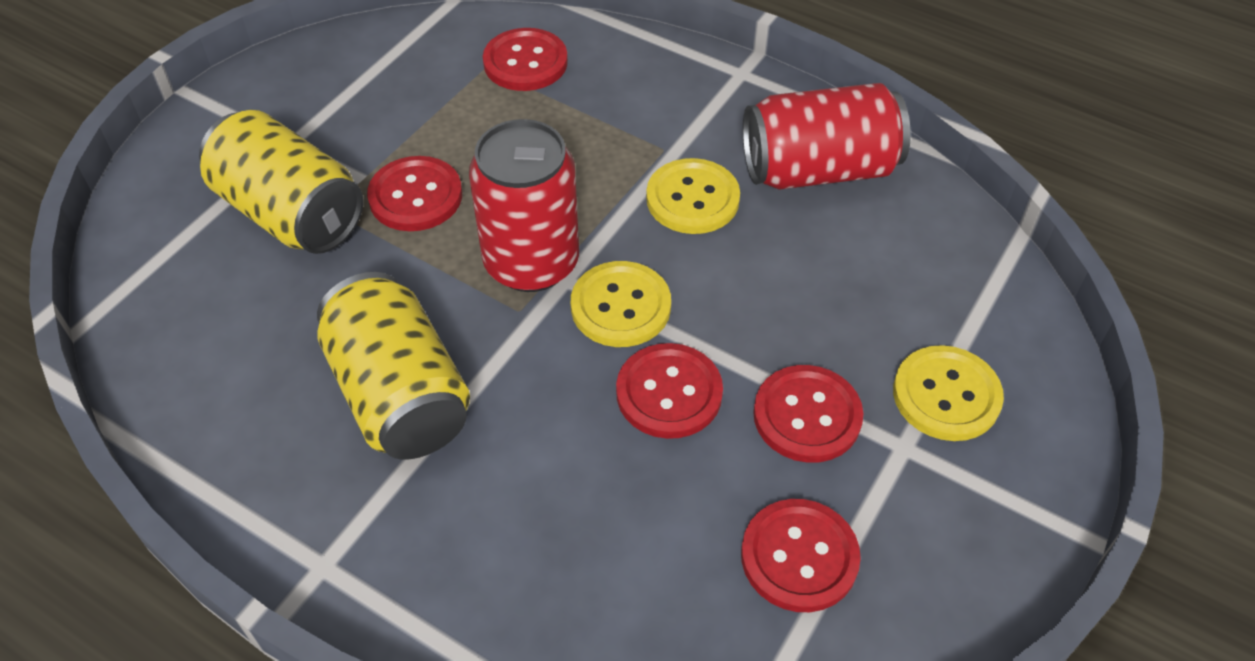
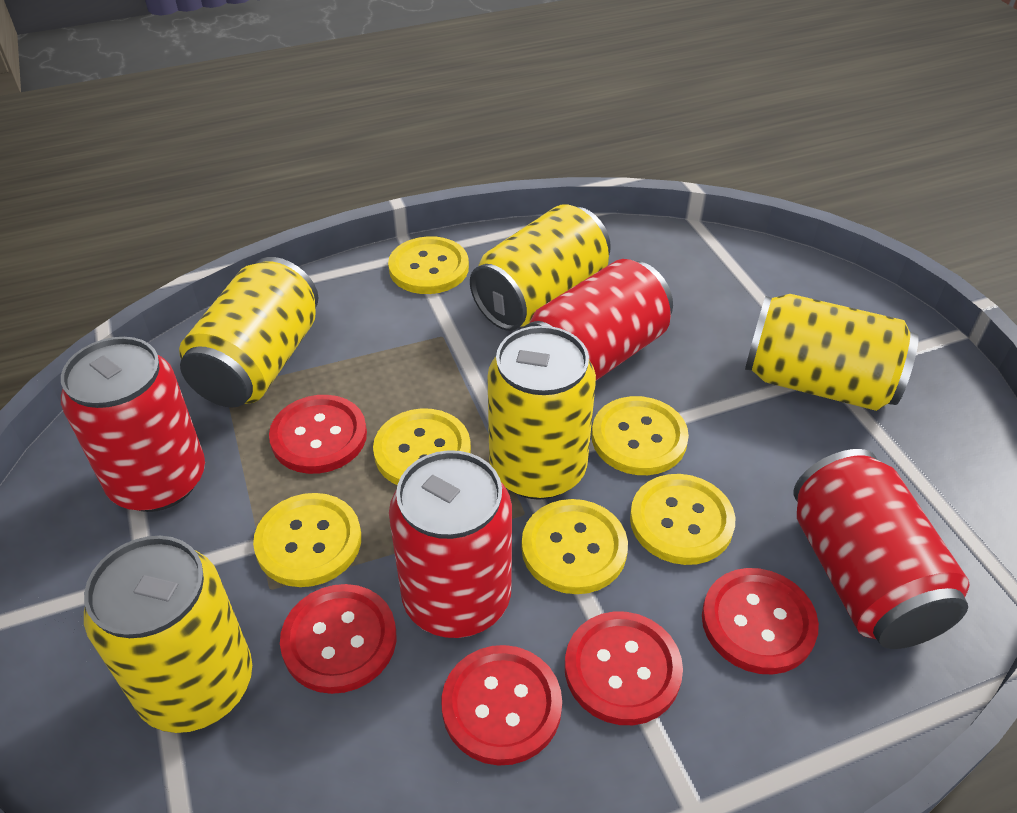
red can: [469,119,579,292] [743,83,911,190] = 2 -> [61,337,205,512] [389,450,512,638] [523,259,673,381] [794,449,970,649] = 4
yellow button: [571,261,671,347] [646,158,740,234] [893,345,1004,441] = 3 -> [253,493,361,587] [373,408,471,485] [388,236,469,294] [522,499,628,594] [592,396,689,475] [630,474,735,565] = 6
yellow can: [199,110,363,254] [317,272,470,460] = 2 -> [84,536,252,733] [179,257,318,408] [470,204,611,331] [487,326,596,500] [745,294,919,411] = 5

